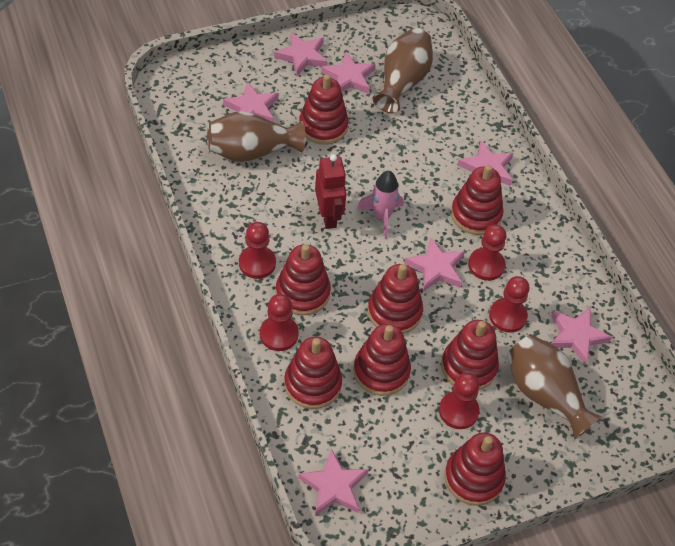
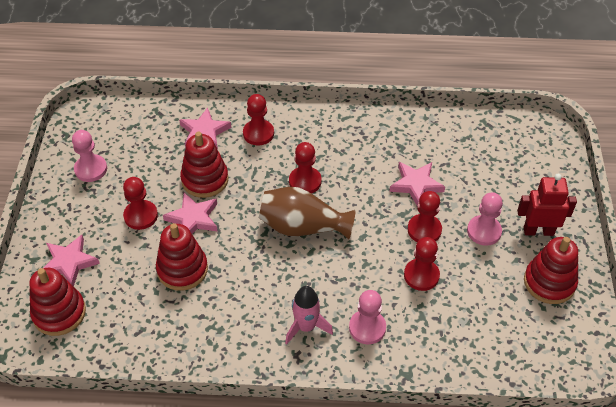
brown vase: [207,111,306,162] [372,28,433,113] [507,334,603,440] = 3 -> [259,187,356,239] = 1
pink pawn: none = 0 -> [72,130,107,182] [349,290,386,344] [467,192,503,246] = 3
pink star: [223,82,279,122] [274,32,328,76] [298,449,368,516] [321,52,375,94] [404,237,465,292] [457,141,513,186] [551,308,612,365] = 7 -> [44,235,100,286] [163,193,218,234] [179,107,232,150] [389,162,445,207] = 4
red stacking toy: [276,244,331,315] [284,337,342,409] [299,74,348,145] [353,324,411,396] [368,264,423,334] [441,320,499,390] [444,432,506,506] [451,165,504,235] = 8 -> [29,268,86,336] [156,223,208,291] [180,132,229,198] [524,237,578,304] = 4

